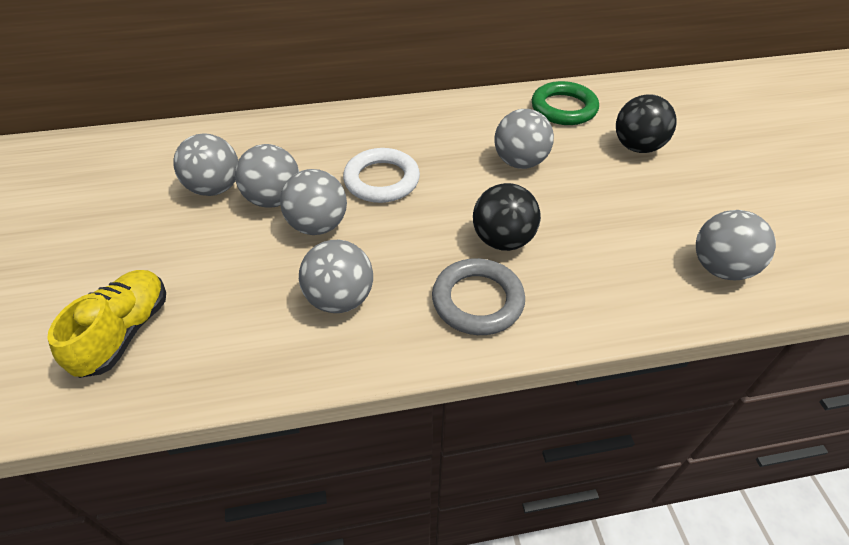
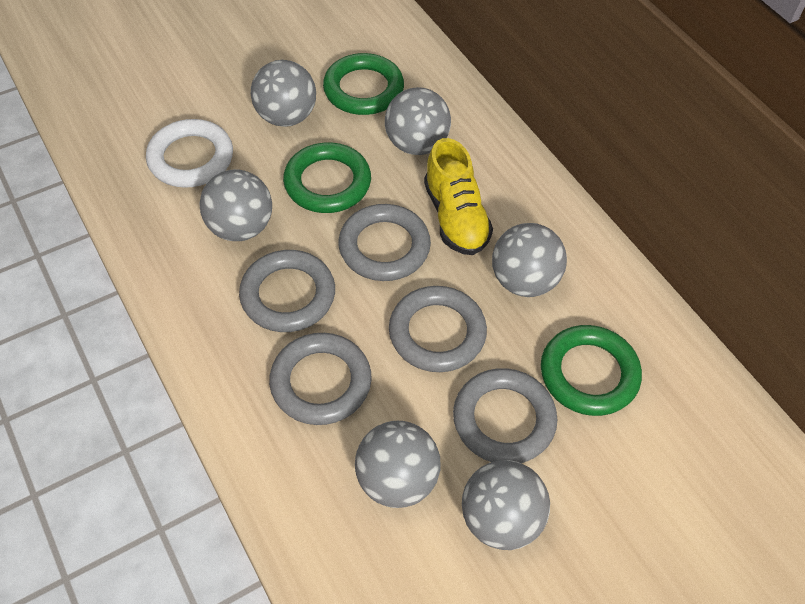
black ball: [473,183,541,251] [616,94,677,153] = 2 -> none = 0
green ring: [532,81,599,125] = 1 -> [283,142,371,213] [323,53,404,115] [541,325,642,416] = 3
grey ring: [432,258,525,335] = 1 -> [239,250,335,332] [269,333,372,425] [338,204,431,281] [389,286,487,372] [453,368,557,463] = 5

